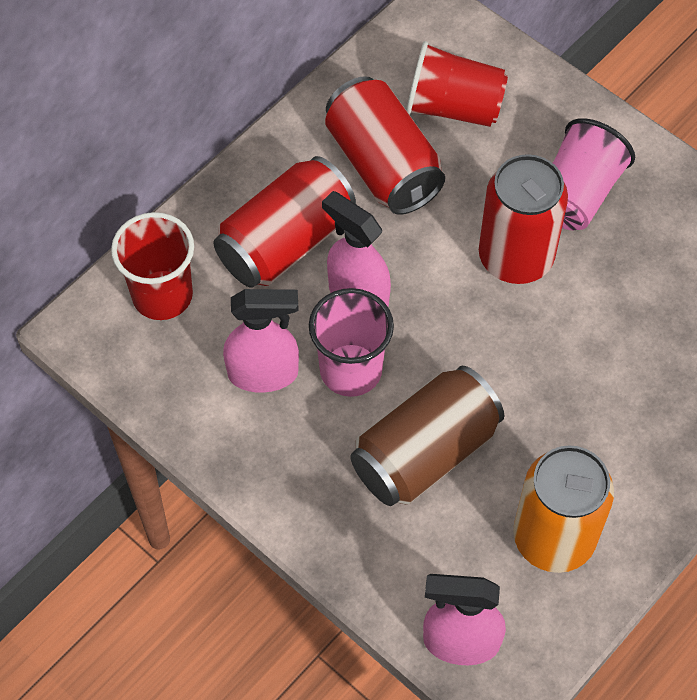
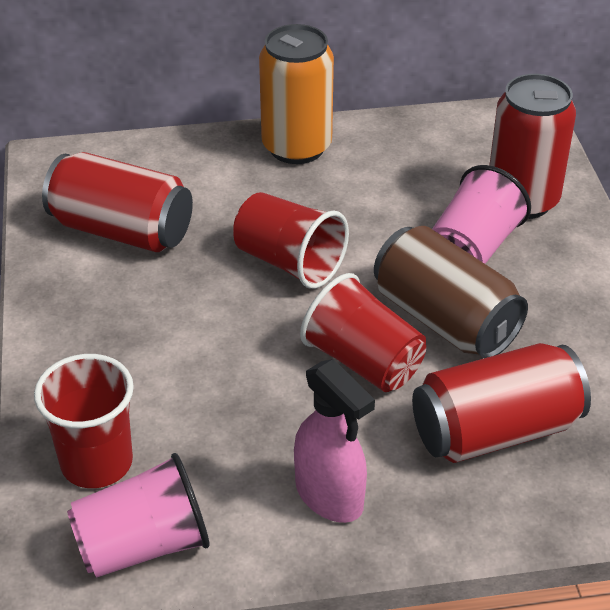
pink spray bottle: [223,289,299,393] [322,191,391,307] [423,574,506,665] = 3 -> [294,359,375,523] = 1
red cup: [111,212,194,320] [406,41,508,127] = 2 -> [34,354,134,488] [233,192,349,289] [300,273,426,392] = 3

